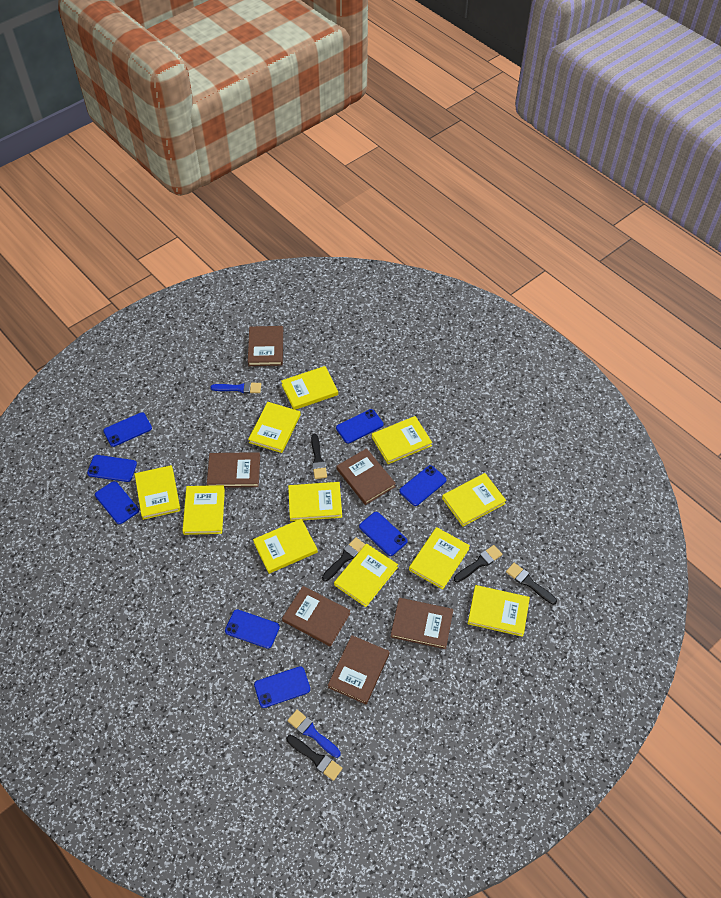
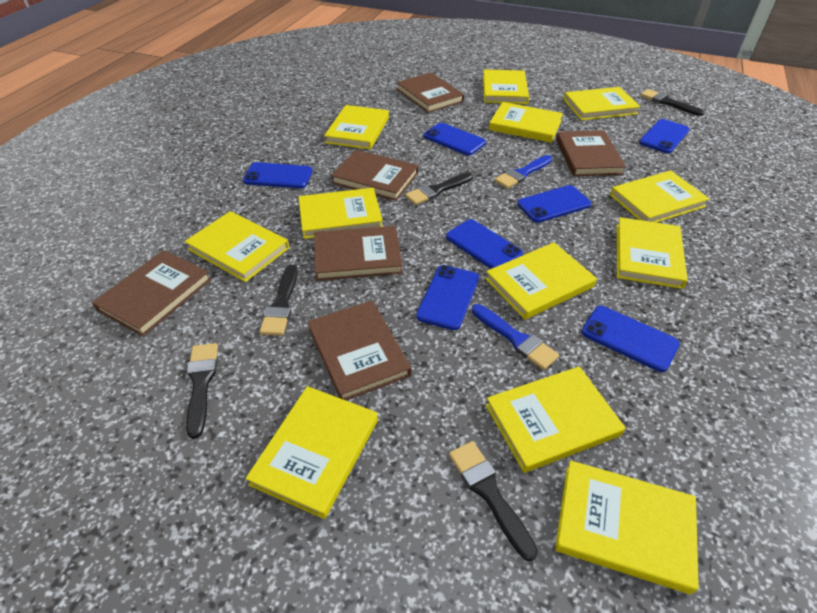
blue phone: [87,455,137,482] [95,481,139,524] [103,412,152,447] [225,610,280,649] [254,666,310,708] [336,409,383,444] [359,512,408,556] [399,465,447,506] = 8 -> [243,162,313,188] [416,265,479,330] [423,123,486,155] [446,219,523,269] [517,185,591,223] [581,306,680,372] [639,119,689,153] = 7
yellow book: [135,465,181,520] [182,485,225,535] [248,402,301,453] [253,519,318,574] [281,366,338,410] [288,482,342,521] [334,544,398,607] [372,416,432,464] [409,527,470,590] [442,473,506,527] [468,585,530,637] = 11 -> [185,211,289,282] [246,386,378,519] [298,188,383,239] [324,105,389,150] [483,69,529,104] [486,242,597,320] [486,366,625,473] [489,102,563,143] [555,460,699,595] [564,87,640,120] [610,170,710,223] [616,217,688,289] = 12

